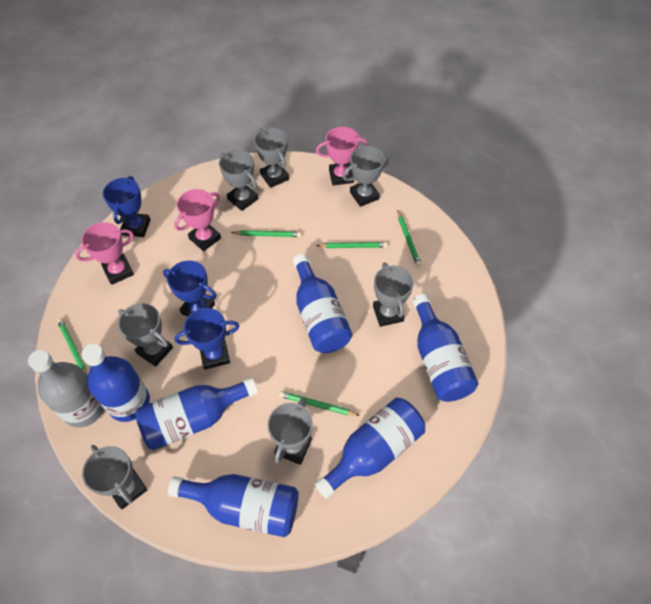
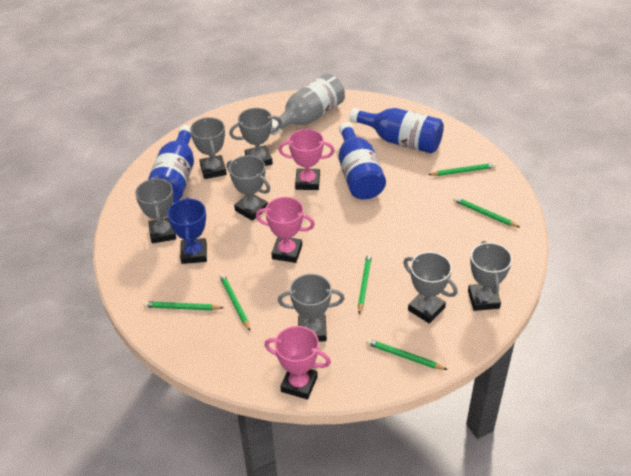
blue bottle: [82,344,150,422] [135,377,258,451] [168,474,299,537] [293,254,352,353] [315,398,425,499] [412,294,478,402] = 6 -> [148,125,194,203] [339,122,386,200] [349,108,444,154] = 3
blue trophy: [103,176,151,237] [163,260,217,317] [174,308,239,369] = 3 -> [167,197,207,264] = 1
green pencil: [57,318,88,375] [231,230,301,237] [279,391,360,416] [316,242,388,248] [398,211,421,267] = 5 -> [143,301,223,310] [219,273,250,331] [358,253,372,314] [366,339,448,370] [428,163,496,176] [453,196,521,228] = 6

